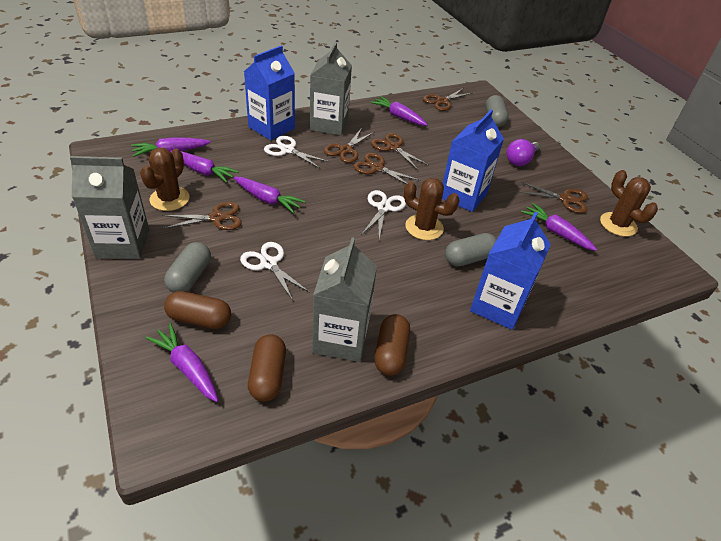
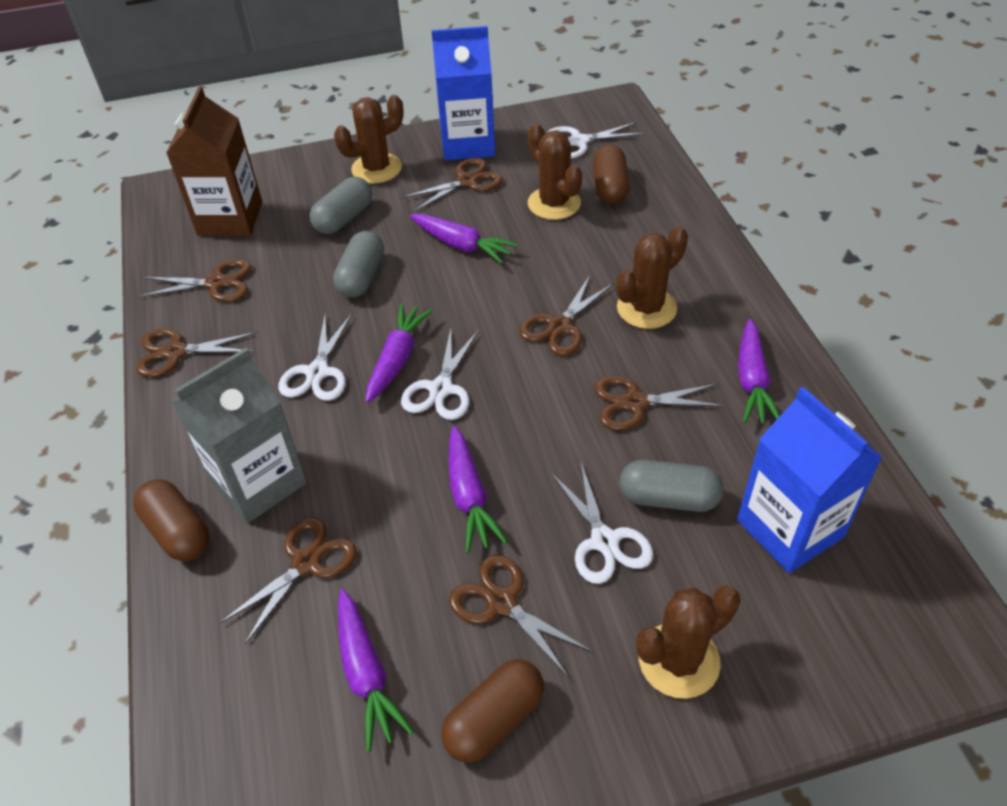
blue carton: [244,45,295,140] [442,110,504,212] [470,212,551,330] = 3 -> [431,26,495,160] [737,386,882,573] = 2
brown cactus: [140,148,189,211] [404,178,460,240] [600,170,658,237] = 3 -> [334,95,404,183] [528,123,582,220] [616,226,688,329] [636,586,741,699] = 4
brown carton: none = 0 -> [166,86,262,236] = 1
brown scissors: [162,202,242,230] [324,128,374,163] [353,153,421,184] [371,133,428,170] [423,88,472,111] [519,182,588,213] = 6 -> [136,328,257,377] [138,259,251,302] [220,517,357,644] [402,158,503,212] [449,555,593,678] [519,275,613,356] [594,376,725,431] = 7
grey carton: [70,156,149,259] [310,42,352,136] [312,237,377,362] = 3 -> [171,348,307,523] = 1
purple carrot: [131,137,211,157] [146,323,218,402] [170,150,239,183] [234,177,306,214] [370,96,428,126] [521,203,597,251] = 6 -> [338,589,414,752] [366,304,433,403] [410,214,518,264] [448,426,507,553] [738,319,779,424] = 5
purple light bulb: [506,139,540,166] = 1 -> none = 0
white scissors: [240,242,310,301] [264,136,329,168] [361,190,406,238] = 3 -> [278,313,352,401] [401,329,478,420] [548,122,645,158] [551,463,653,584] = 4

